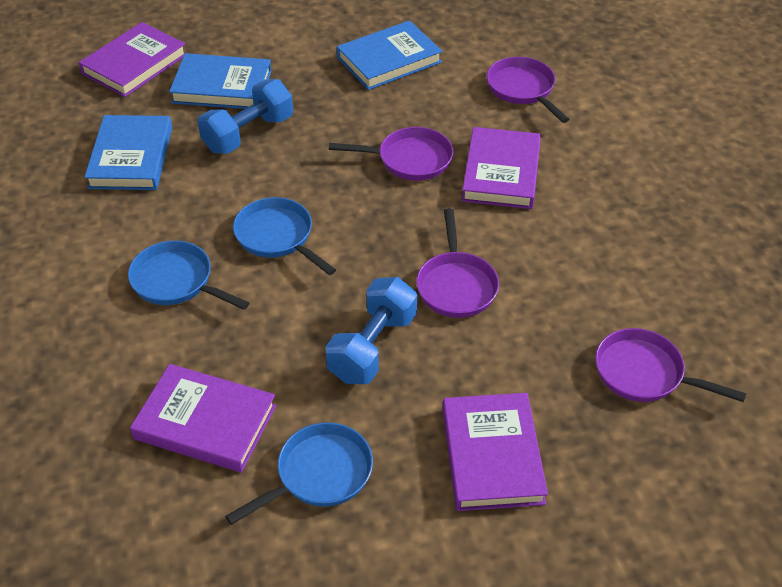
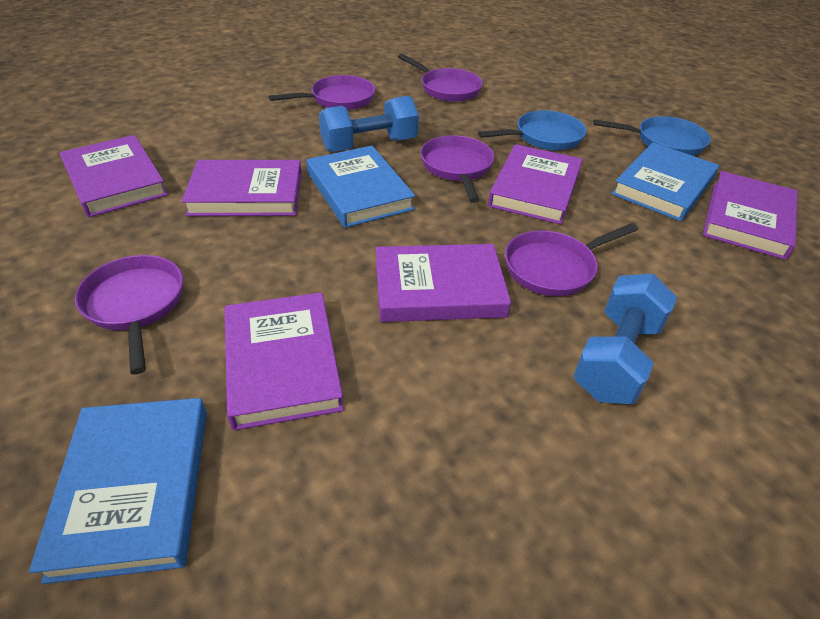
blue pan: [128,241,249,310] [225,422,373,525] [233,197,336,275] = 3 -> [478,110,586,150] [593,116,711,156] = 2
purple book: [79,22,185,97] [130,364,276,472] [442,393,548,511] [462,127,541,209] = 4 -> [60,135,168,217] [182,160,302,216] [225,292,344,430] [376,244,511,322] [488,144,583,224] [703,171,798,260] = 6
purple pan: [329,127,453,181] [416,208,499,318] [486,57,569,123] [595,328,746,402] = 4 -> [75,255,183,374] [269,75,375,110] [398,54,483,102] [420,135,494,203] [505,223,638,296] = 5

